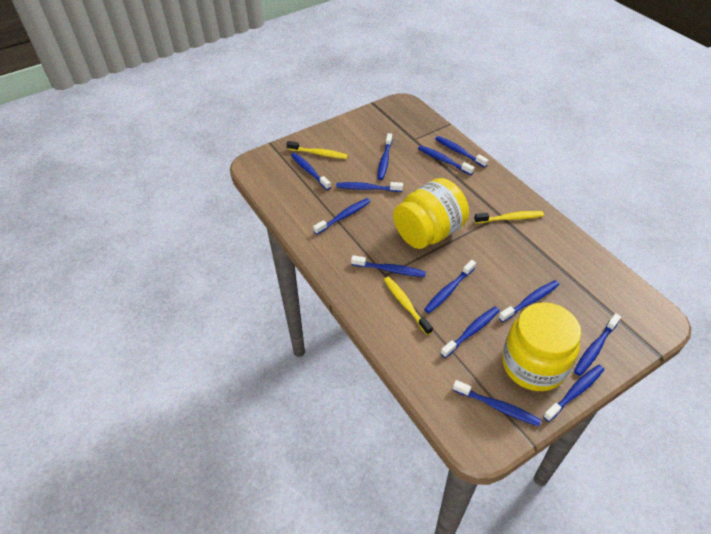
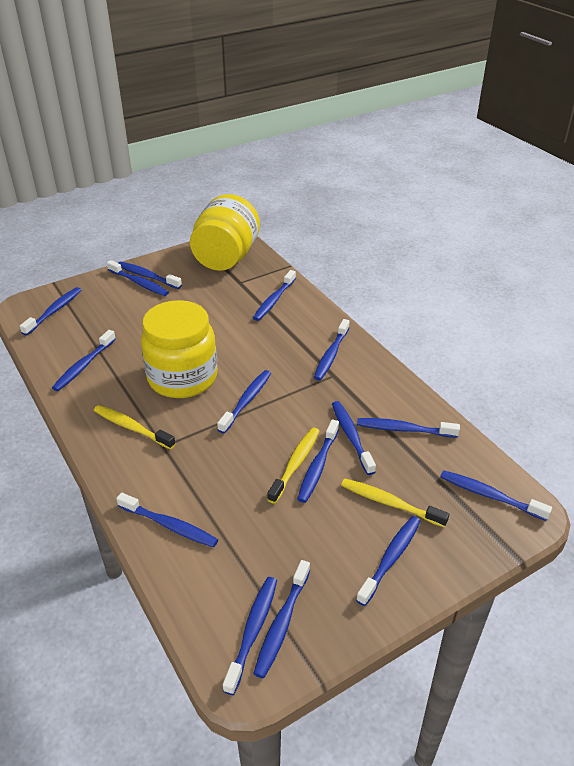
blue toothbrush: [291,153,331,190] [313,198,371,235] [336,182,403,192] [351,255,426,277] [378,133,392,180] [418,145,475,175] [424,260,476,313] [435,136,489,168] [441,307,500,358] [453,380,541,426] [498,280,559,322] [543,365,604,422] [574,313,621,376] = 13 -> [20,287,81,336] [52,330,116,391] [107,260,169,296] [116,493,218,547] [118,262,182,289] [217,370,271,434] [223,577,277,695] [253,270,296,321] [253,560,310,678] [297,419,339,503] [314,319,350,381] [332,401,376,475] [356,516,421,606] [357,418,460,438] [440,470,552,521] = 15

